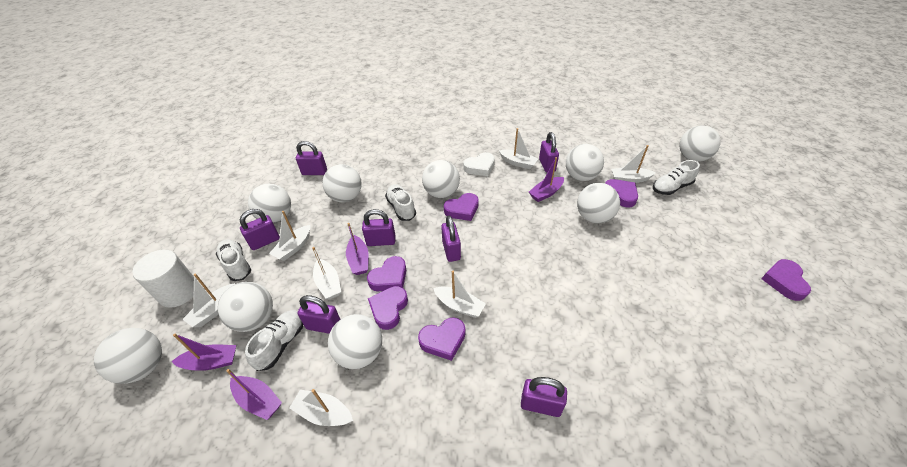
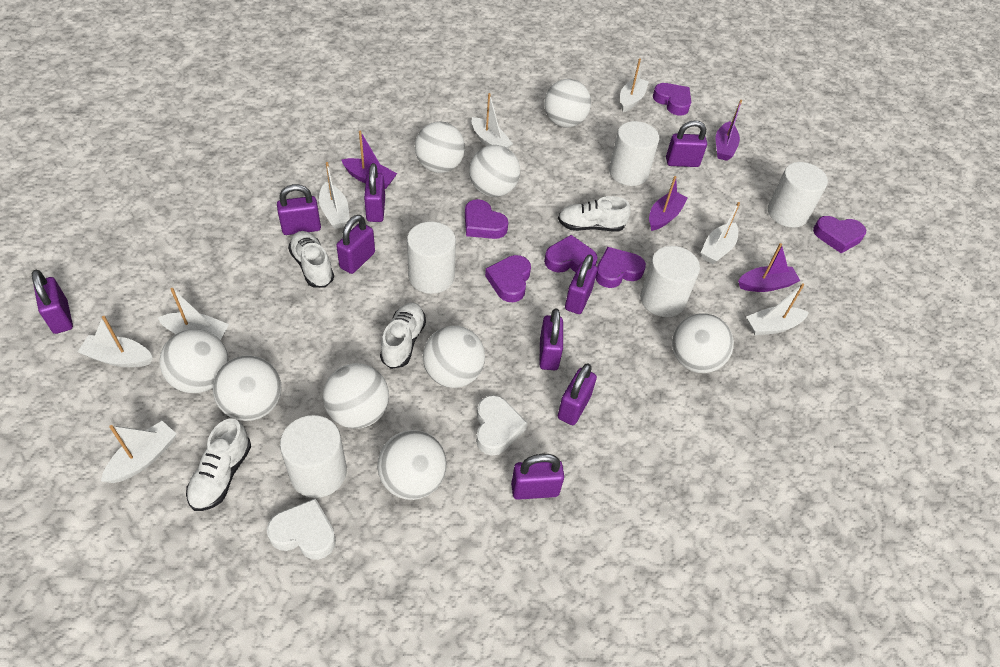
purple padlock: [240,209,280,250] [296,141,327,175] [297,295,341,334] [362,209,396,246] [441,216,461,262] [521,377,567,417] [539,132,559,173] = 7 -> [32,270,73,334] [277,184,321,235] [336,215,375,274] [364,163,385,222] [511,454,564,500] [539,309,563,370] [558,363,597,425] [565,255,597,314] [666,120,707,167] = 9
white boat: [182,274,235,327] [269,211,310,261] [289,389,353,426] [312,247,341,299] [433,271,486,318] [499,128,538,169] [611,145,656,183] = 7 -> [78,316,153,367] [101,421,177,483] [158,288,229,340] [319,162,350,229] [472,93,513,149] [620,58,649,112] [701,202,740,264] [746,283,809,335] = 8
white cylinder: [132,250,196,308] = 1 -> [280,415,347,498] [407,222,456,294] [609,121,659,186] [640,246,700,317] [768,162,828,228] = 5
white heart: [463,152,495,176] = 1 -> [267,498,336,560] [476,395,527,456] = 2

